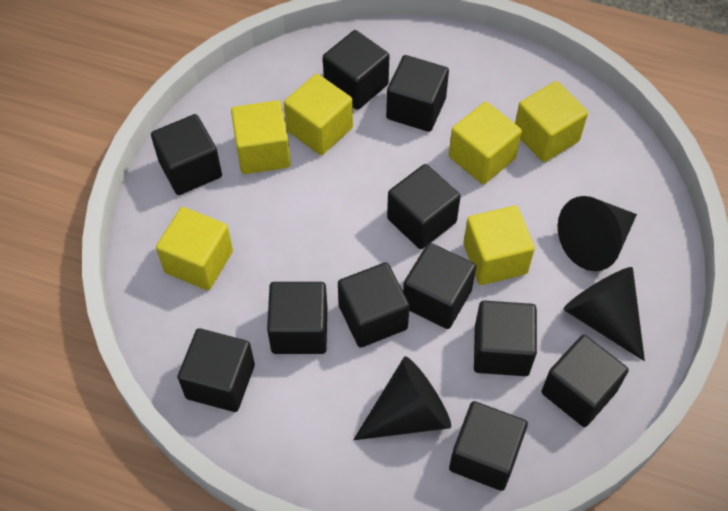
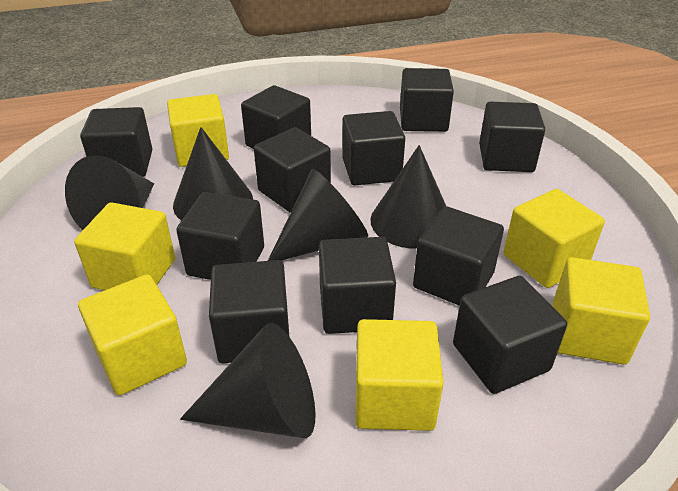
black cone: [353,356,451,440] [557,196,637,271] [563,267,645,361] = 3 -> [65,155,154,230] [173,127,253,221] [180,323,316,438] [268,169,368,261] [371,145,446,249] = 5

